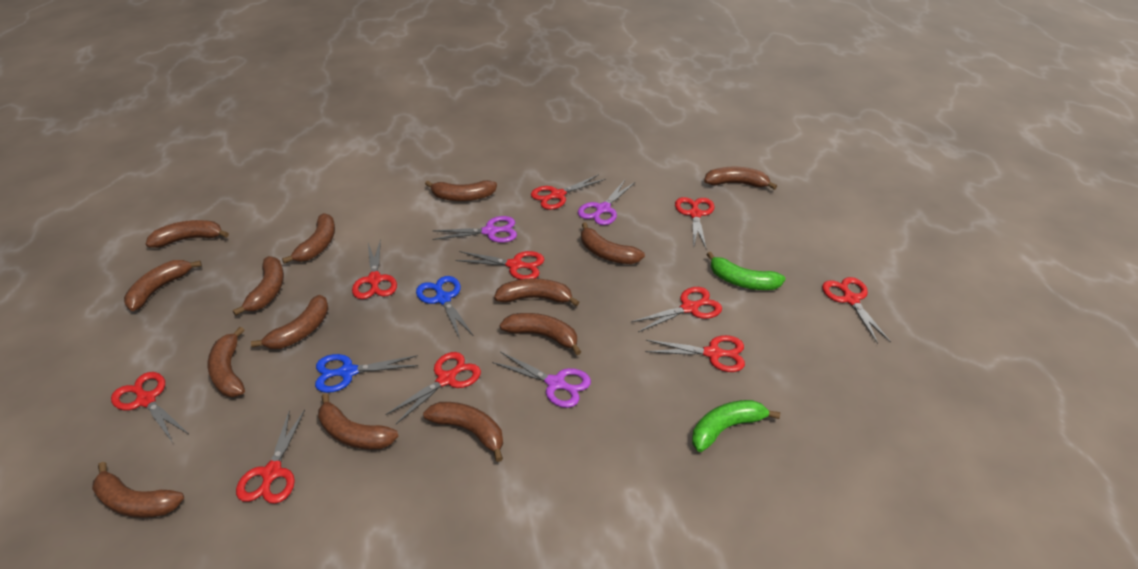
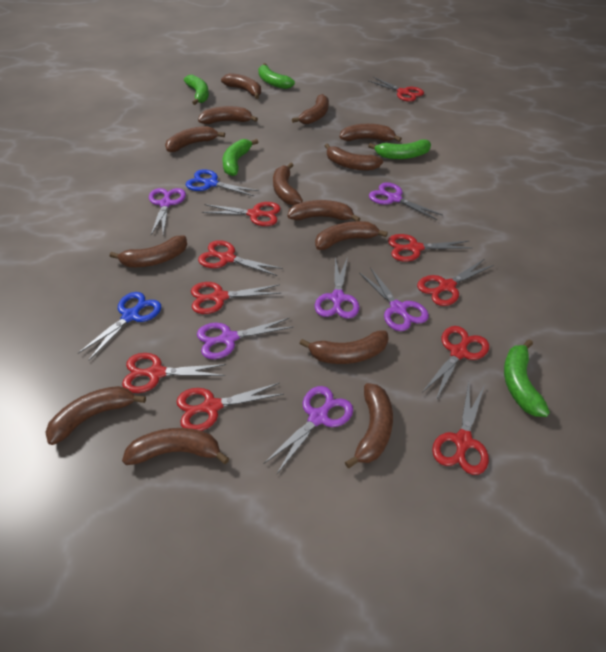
green banana: [692,400,780,452] [706,252,786,290] = 2 -> [184,75,209,105] [222,139,258,176] [258,63,295,89] [368,139,431,159] [504,339,550,417] = 5
purple scissors: [432,216,517,243] [492,352,591,408] [578,180,635,225] = 3 -> [149,188,186,235] [197,318,293,359] [264,386,353,474] [315,257,359,319] [359,267,429,331] [369,182,442,220] = 6

